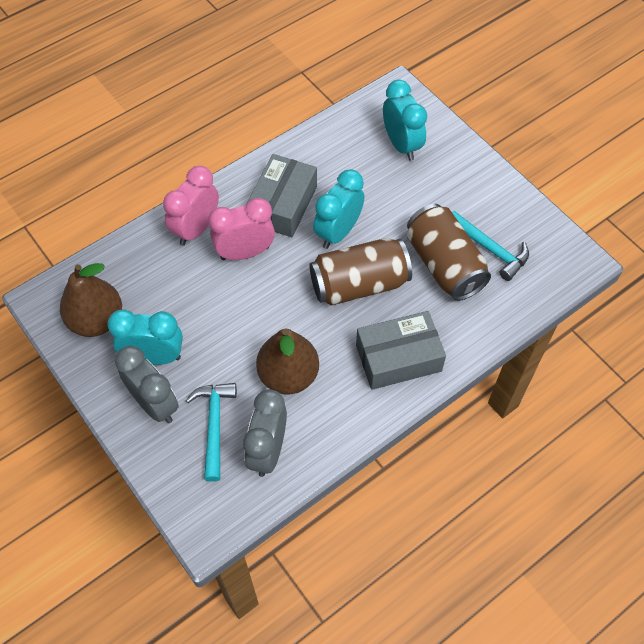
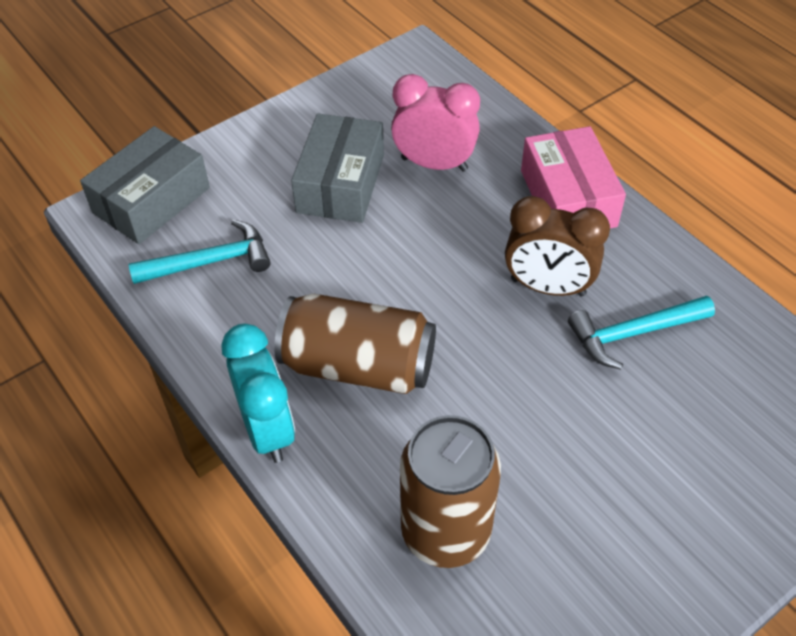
brown clock: none = 0 -> [505,196,610,297] = 1
brown pear: [60,263,122,337] [256,328,319,395] = 2 -> none = 0
grey clock: [115,346,179,423] [243,389,287,477] = 2 -> none = 0
pink box: none = 0 -> [521,126,626,228] = 1
pink clock: [163,166,219,246] [208,198,275,260] = 2 -> [391,74,480,172] = 1
turquoise clock: [107,309,183,365] [313,169,364,249] [383,80,427,161] = 3 -> [221,323,295,463] = 1

